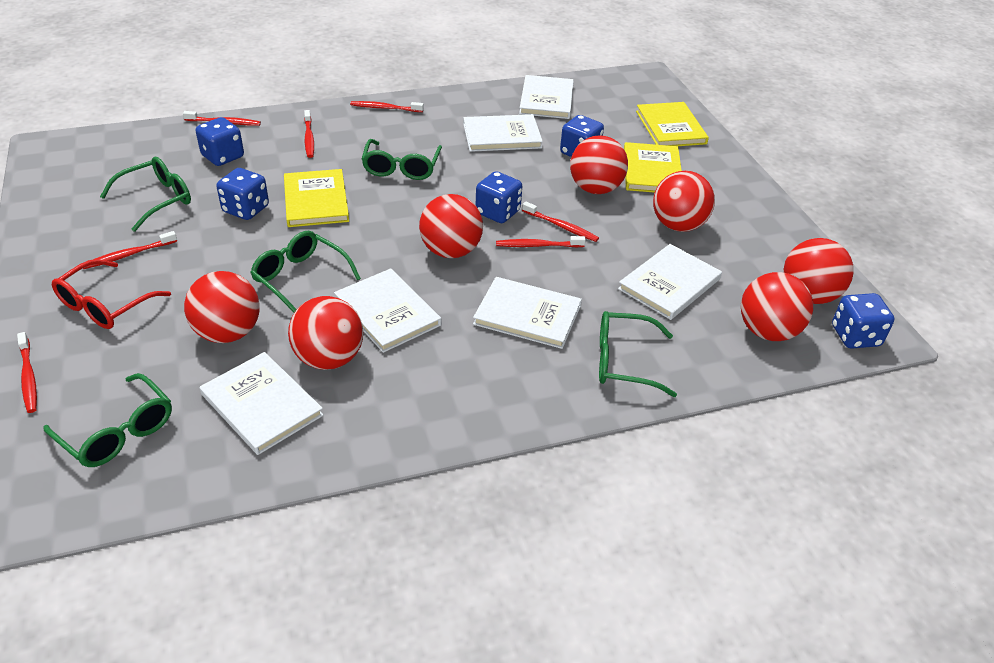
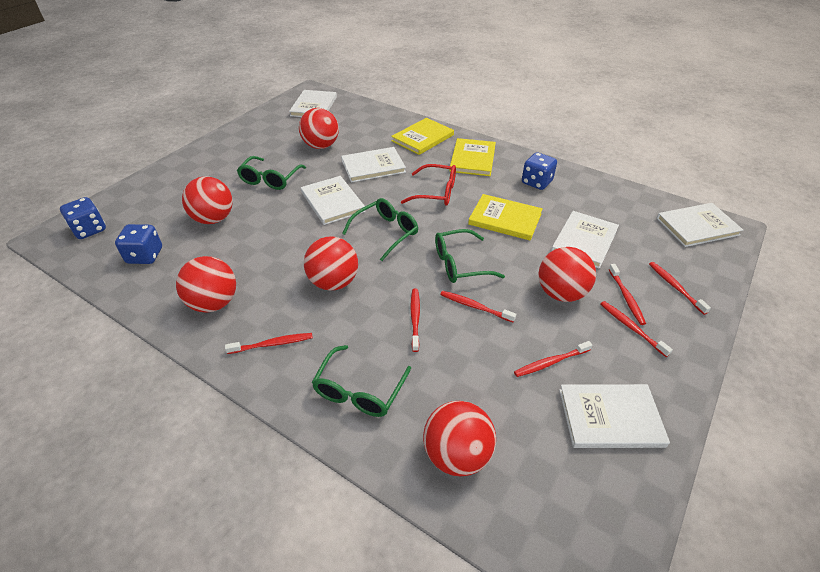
blue dice: [196,117,244,166] [217,168,269,220] [476,171,522,223] [560,115,604,157] [832,293,895,348] = 5 -> [60,197,106,239] [115,224,162,264] [522,152,557,190] = 3
green glasses: [44,373,172,467] [100,157,191,232] [250,231,361,313] [362,139,442,180] [599,311,677,397] = 5 -> [237,156,306,190] [312,345,411,417] [342,198,418,261] [435,229,505,283] = 4
red ball: [184,271,260,343] [288,296,363,370] [419,194,483,258] [570,136,628,194] [653,171,715,232] [741,272,813,341] [784,238,854,304] = 7 -> [176,256,236,313] [182,176,233,224] [299,108,339,149] [304,236,358,291] [423,401,496,476] [539,247,596,302] = 6

